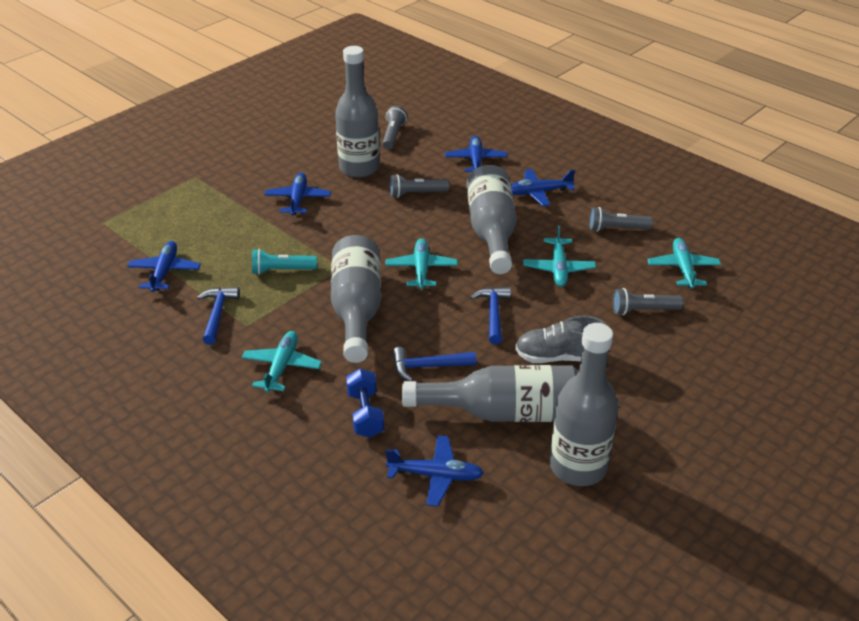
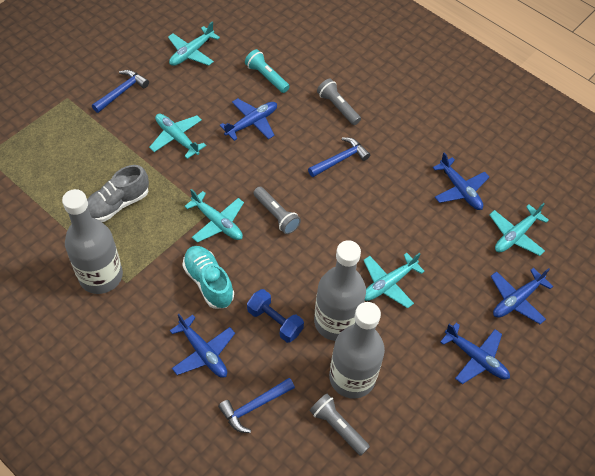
grey bottle: [331,235,381,363] [335,46,380,177] [402,365,578,422] [466,165,517,274] [550,323,619,486] = 5 -> [62,189,123,294] [314,240,366,341] [329,302,385,399] = 3
grey flashlight: [382,106,407,149] [390,174,449,198] [589,207,653,232] [613,288,683,315] = 4 -> [253,187,301,234] [310,394,370,456] [317,79,361,125] = 3
turquoise plane: [242,331,322,393] [385,238,458,289] [523,225,596,287] [647,238,721,289] = 4 -> [149,114,206,159] [168,22,220,66] [184,189,244,243] [364,253,425,308] [489,203,549,256] = 5
turquoise shoe: none = 0 -> [182,246,234,309] = 1

